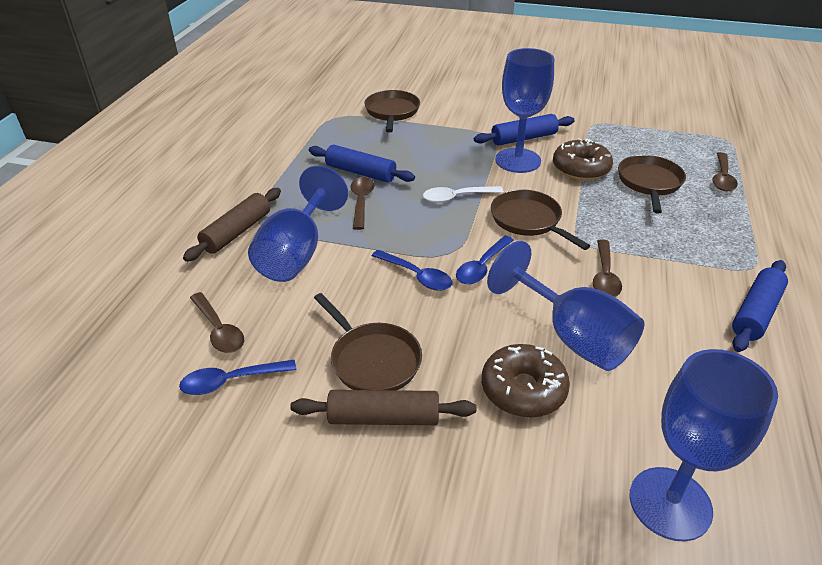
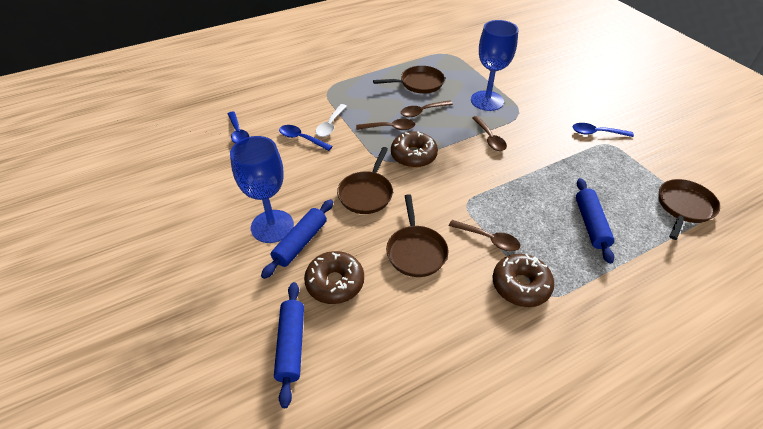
blue goblet: [248,165,348,282] [487,241,644,371] [495,48,554,173] [629,349,778,541] = 4 -> [230,136,294,243] [471,20,519,111] = 2
brown donut: [482,344,570,418] [553,138,613,180] = 2 -> [304,251,364,304] [391,131,438,168] [493,253,554,307] = 3
brown rolling pin: [183,188,281,262] [290,390,476,425] = 2 -> none = 0

